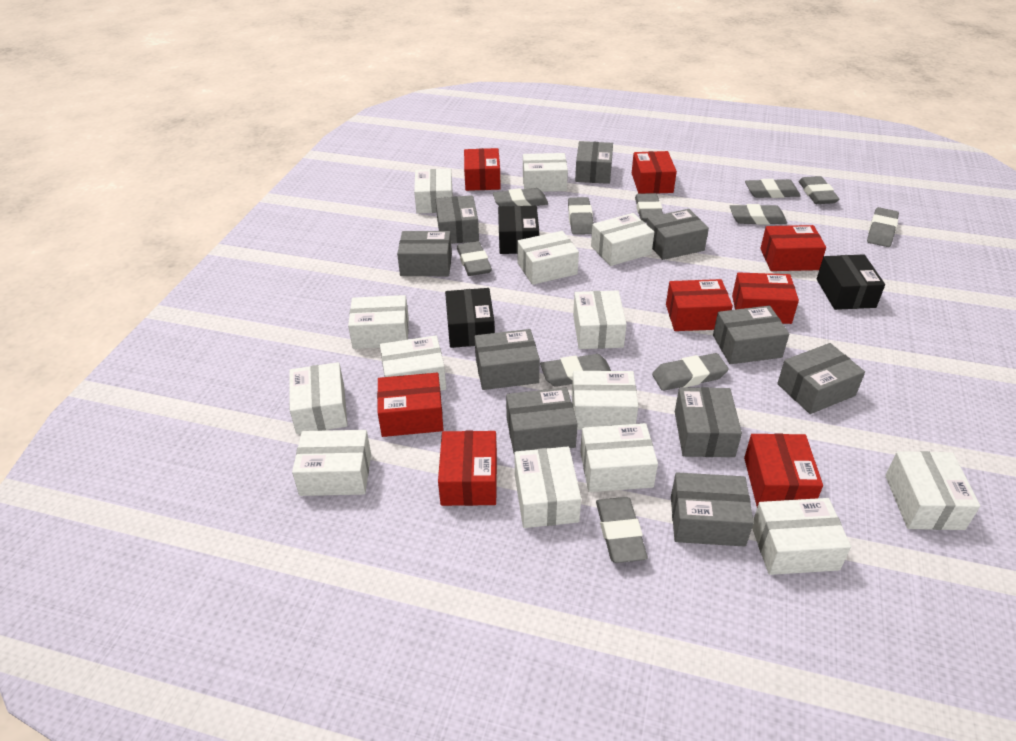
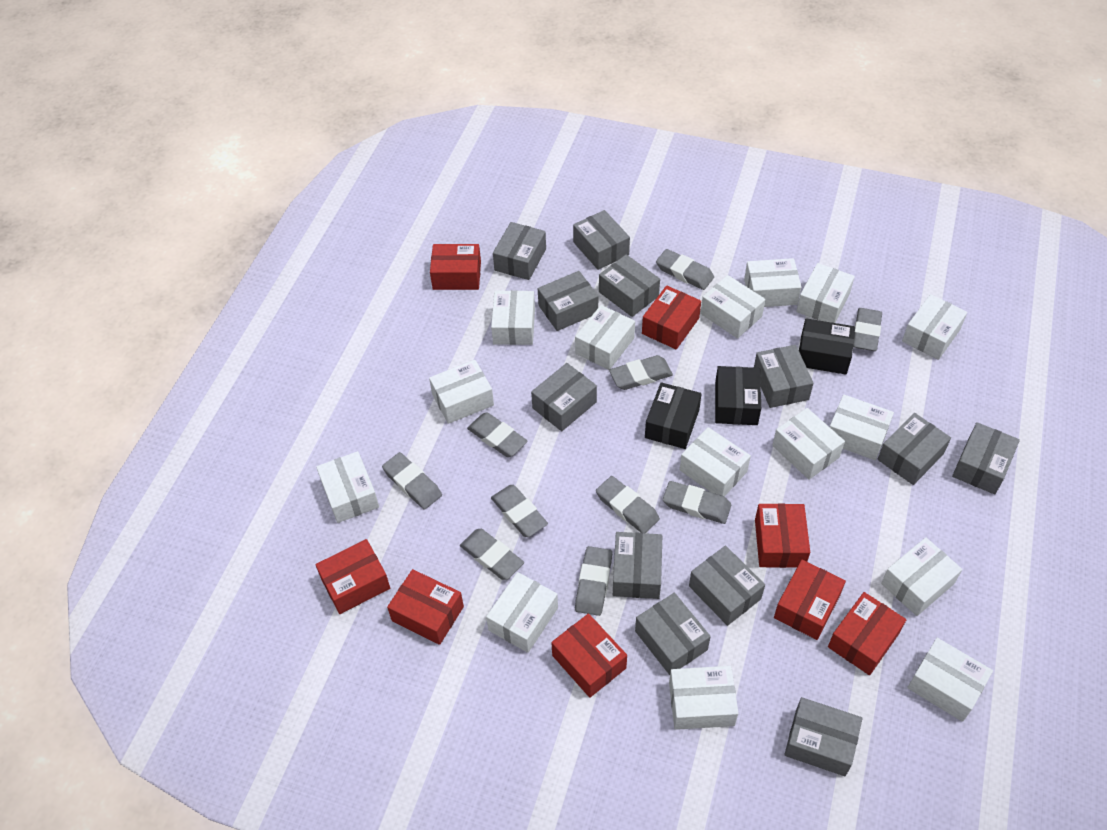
grey box: [397,231,452,276] [436,195,479,244] [475,329,540,390] [506,387,578,455] [575,141,613,184] [647,209,709,260] [671,473,754,547] [675,387,742,457] [713,305,789,364] [777,343,865,414] = 10 -> [493,222,546,280] [531,363,597,431] [538,271,598,331] [573,210,630,270] [599,255,660,317] [613,532,662,599] [635,593,711,675] [689,546,765,626] [754,345,814,408] [784,697,862,776] [878,413,951,485] [952,422,1020,494] = 12
grey eraser: [457,241,492,276] [493,188,548,206] [540,354,611,387] [568,197,594,235] [596,497,648,563] [635,193,663,222] [652,353,729,391] [730,204,787,225] [745,179,801,198] [799,176,839,204] [867,207,899,247] = 11 -> [382,452,442,510] [460,529,524,580] [467,412,528,457] [491,485,548,537] [575,546,612,616] [596,476,660,533] [609,355,673,390] [656,249,714,290] [663,481,731,524] [853,308,882,351] = 10
white box: [289,362,347,434] [292,430,371,496] [348,295,409,349] [380,336,446,391] [414,169,453,214] [515,447,581,528] [517,231,579,285] [523,153,568,192] [572,371,638,430] [573,291,627,349] [580,423,658,492] [591,213,654,266] [752,498,851,575] [885,451,980,530] = 14 -> [316,451,379,523] [429,360,494,424] [486,572,558,653] [491,290,535,345] [575,305,635,370] [669,666,738,730] [680,427,751,496] [701,275,765,339] [744,258,801,307] [772,408,845,480] [796,263,855,323] [830,395,894,460] [881,537,962,616] [902,294,967,360] [907,638,993,722] = 15

